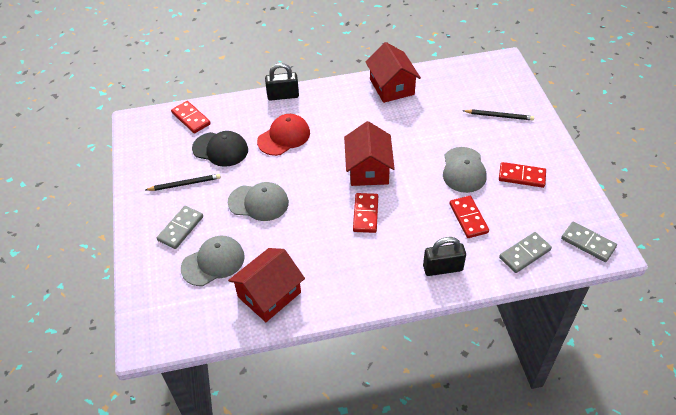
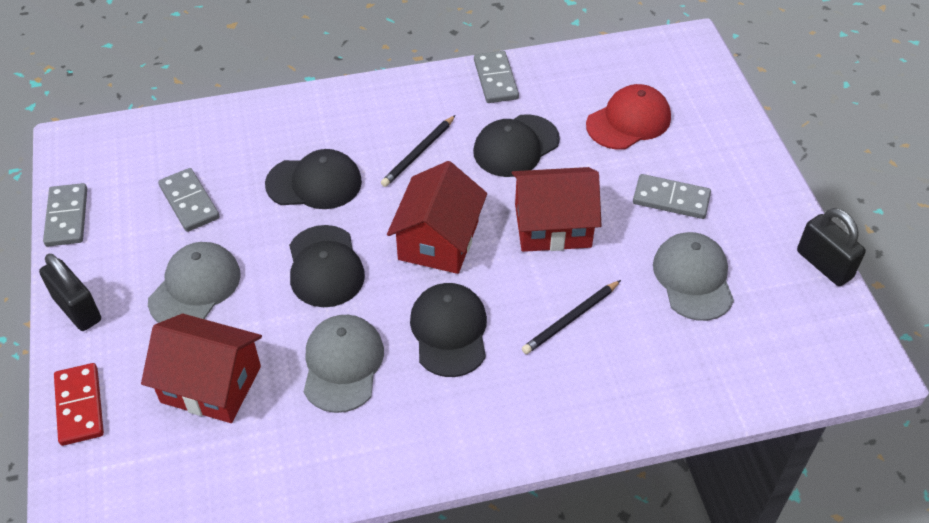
black cap: [192,131,248,167] = 1 -> [265,149,362,209] [289,225,365,307] [410,283,487,377] [473,114,560,177] = 4
grey domino: [157,206,203,249] [499,232,552,273] [561,222,617,262] = 3 -> [43,183,87,247] [158,168,220,232] [474,51,519,103] [633,174,711,219] = 4
red domino: [171,101,211,133] [353,193,378,233] [450,196,489,238] [499,162,546,188] = 4 -> [54,363,104,446] = 1

